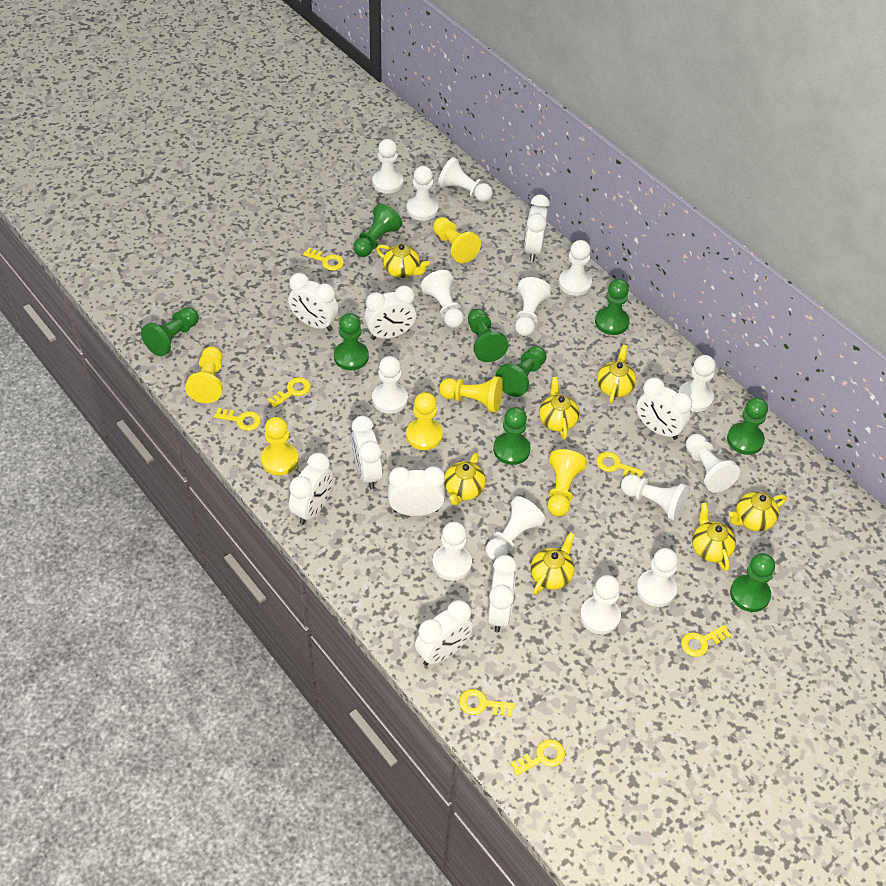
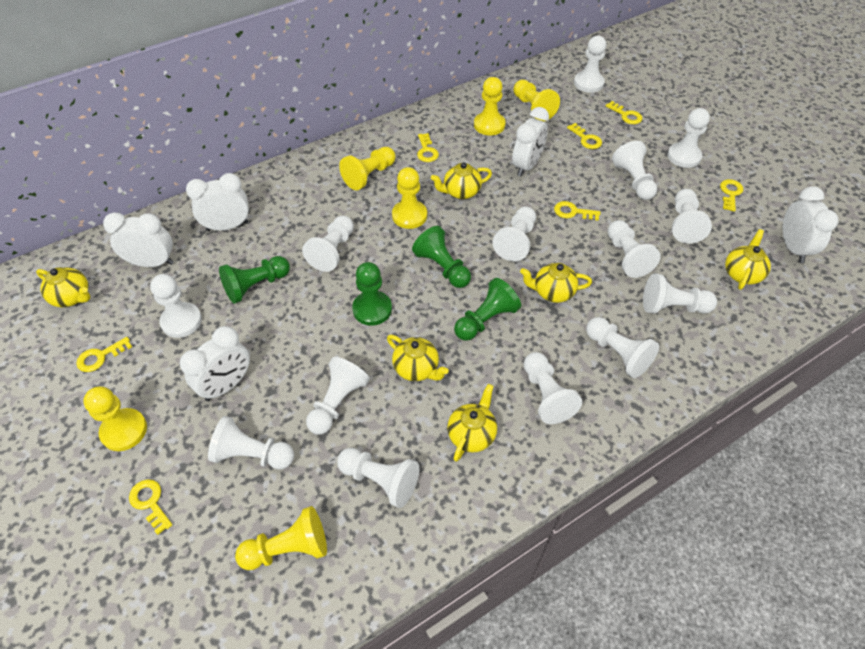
green pawn: [141,307,199,357] [334,313,369,370] [353,204,402,257] [468,309,509,362] [493,407,530,465] [496,346,546,397] [595,279,630,335] [727,397,768,455] [730,553,775,612] = 9 -> [219,256,290,304] [352,262,392,326] [412,226,471,288] [454,278,521,341] = 4
white clock: [288,273,339,331] [289,453,333,525] [351,416,383,489] [364,285,416,340] [388,466,445,516] [415,600,473,666] [487,555,517,633] [524,195,550,261] [637,378,692,440] = 9 -> [103,212,174,267] [180,326,250,401] [186,173,249,231] [512,107,549,176] [783,186,839,263] = 5
yellow teapot: [376,244,430,278] [444,453,486,506] [531,532,575,595] [539,377,579,439] [597,345,636,404] [692,502,736,571] [729,492,787,531] = 7 -> [36,267,90,307] [387,335,449,381] [431,162,492,199] [447,384,497,462] [520,263,592,303] [725,229,771,290] = 6

